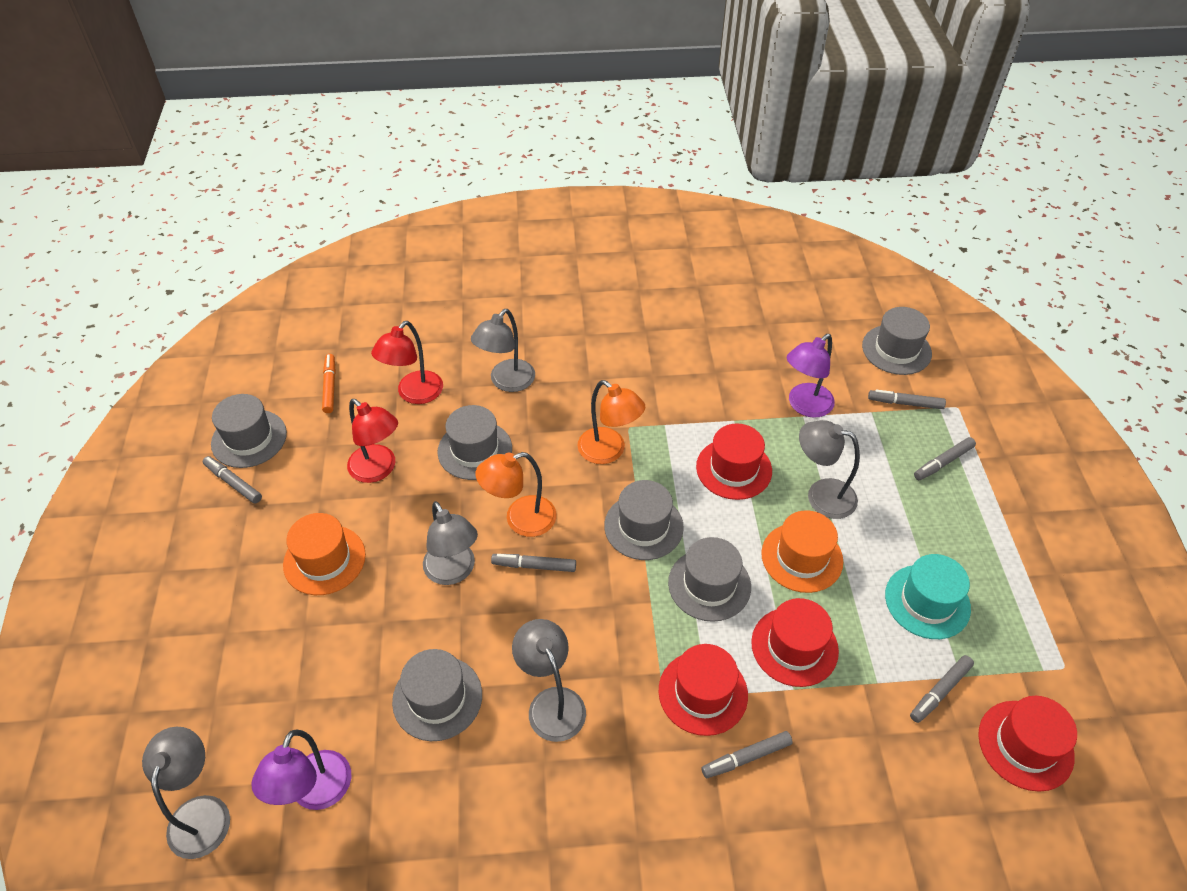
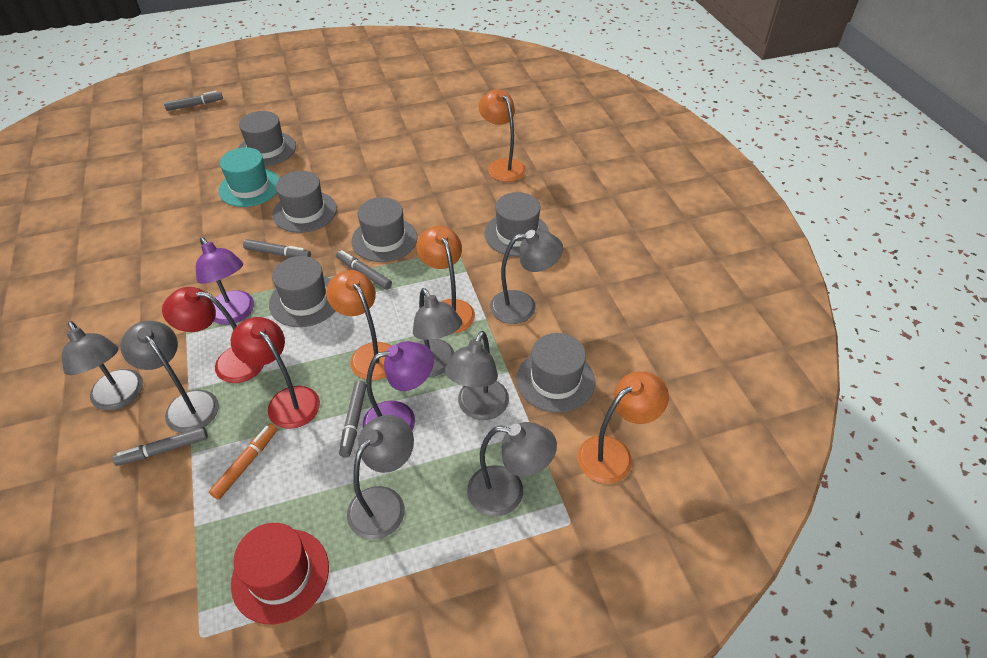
grey lamp: [142,727,230,859] [423,501,478,585] [471,309,535,392] [512,619,586,742] [799,420,860,519] = 5 -> [62,321,143,410] [120,321,219,433] [347,415,414,540] [413,288,462,377] [445,331,509,420] [467,422,557,516] [490,230,563,324] = 7
grey marker: [203,456,262,504] [491,554,576,572] [701,731,793,778] [868,390,946,409] [910,655,974,723] [914,437,976,480] = 6 -> [112,427,208,466] [164,91,223,111] [243,239,311,258] [336,250,392,290] [339,381,366,458] = 5
orange hat: [283,513,366,595] [761,510,843,593] = 2 -> none = 0
orange lamp: [476,452,557,537] [578,380,645,464] = 2 -> [326,270,391,381] [416,226,475,334] [479,89,526,182] [578,371,669,484] = 4
red hat: [659,644,748,736] [696,423,772,500] [751,598,839,687] [978,696,1077,792] = 4 -> [231,523,329,624] = 1

